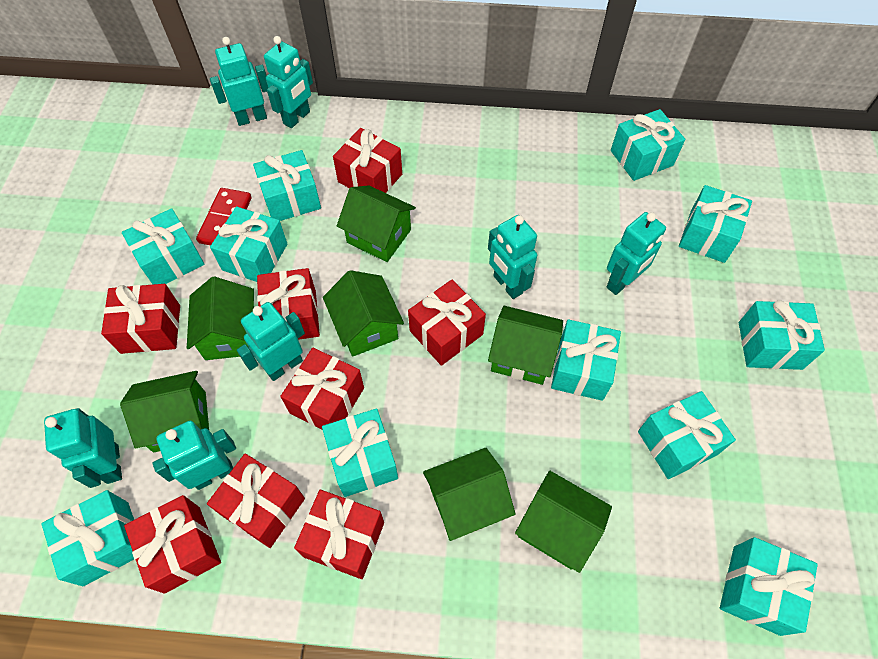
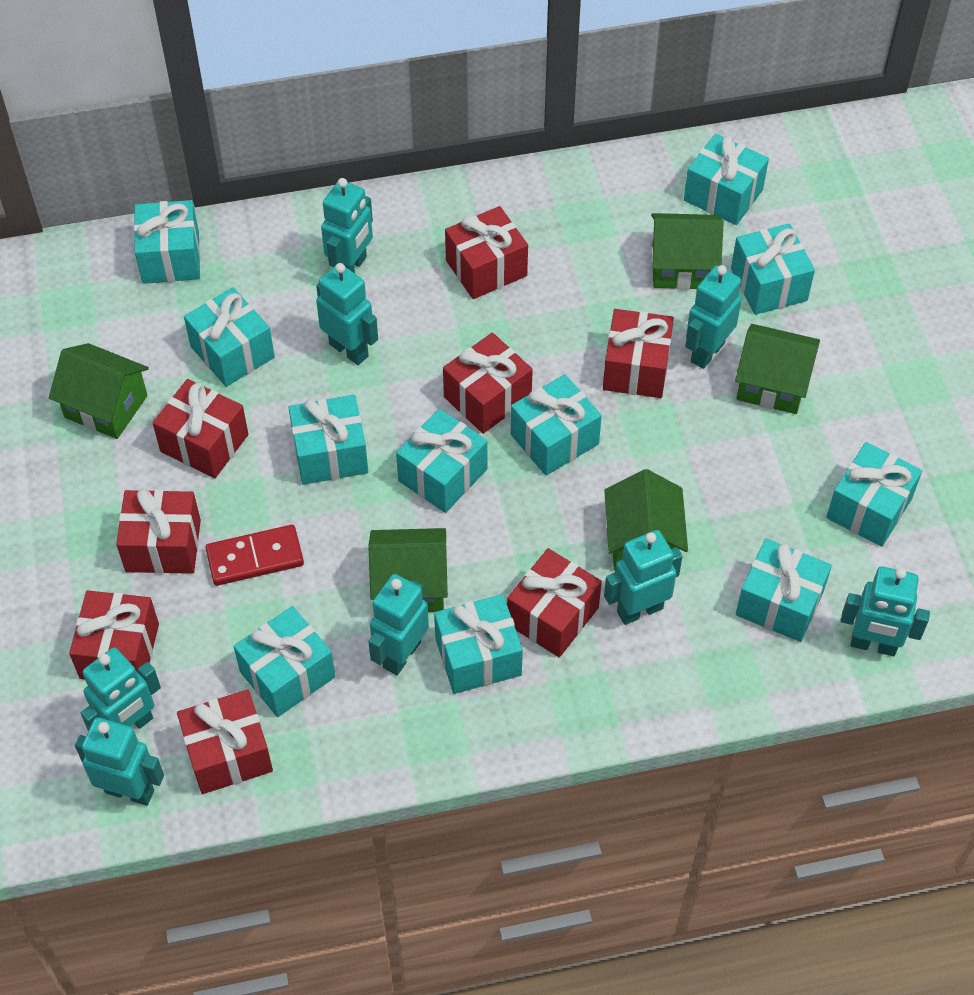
green house: [120,371,209,452] [187,276,254,360] [323,270,404,357] [337,185,416,262] [423,448,515,541] [488,306,563,385] [515,471,612,573] = 7 -> [49,343,149,439] [369,528,448,612] [604,469,688,570] [651,213,724,290] [735,324,820,414] = 5
turquoise robot: [44,408,122,488] [153,421,236,490] [210,37,268,126] [237,302,305,381] [264,36,313,128] [488,215,537,299] [607,212,666,295] = 7 -> [75,717,164,806] [81,647,161,731] [316,263,378,365] [321,178,373,273] [368,574,429,675] [604,530,683,625] [685,265,742,369] [841,566,930,656] = 8

